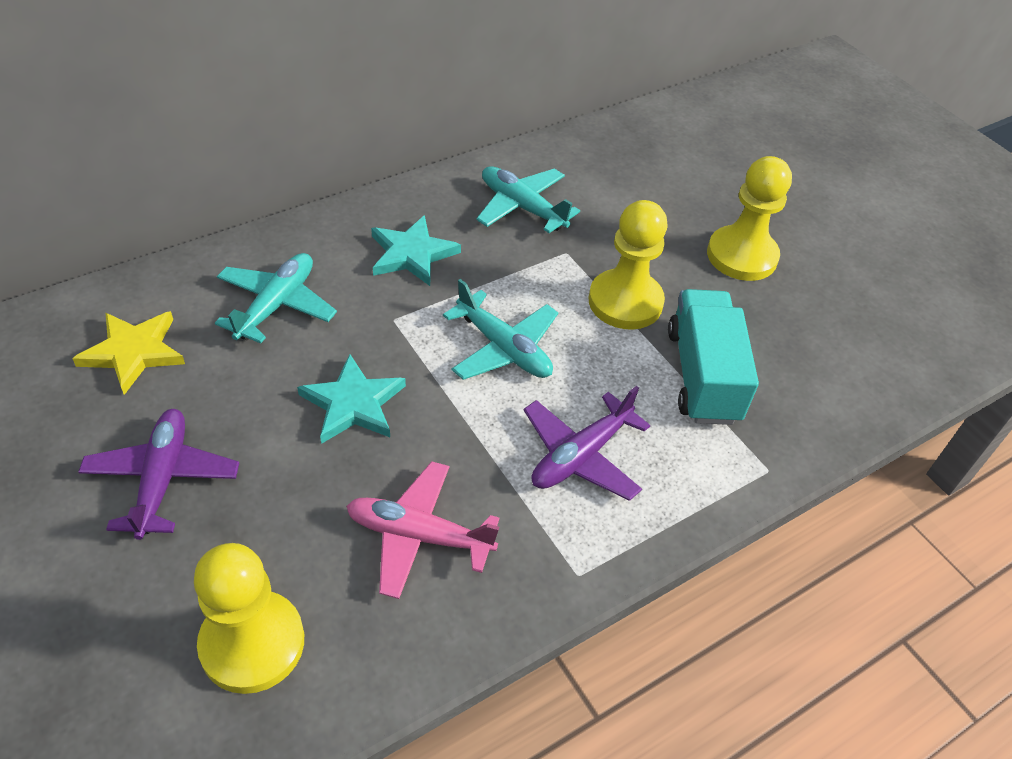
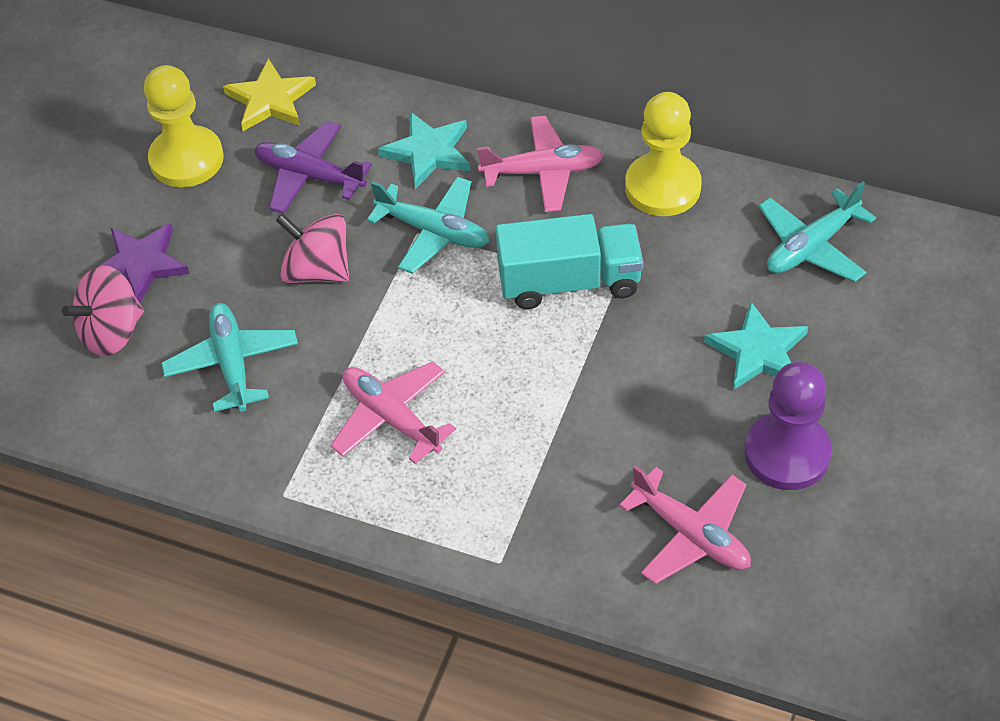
pink plane: [346,461,499,599] = 1 -> [331,361,456,464] [477,116,604,212] [619,465,751,584] = 3
pink spinning top: none = 0 -> [62,265,144,357] [276,213,349,283] = 2
purple pawn: none = 0 -> [744,362,832,490] = 1
purple plane: [78,409,239,540] [524,386,651,501] = 2 -> [254,121,372,214] = 1
purple star: none = 0 -> [99,223,190,303] = 1
yellow pawn: [194,543,304,694] [589,200,668,330] [707,156,792,281] = 3 -> [144,65,224,187] [625,92,702,216] = 2

